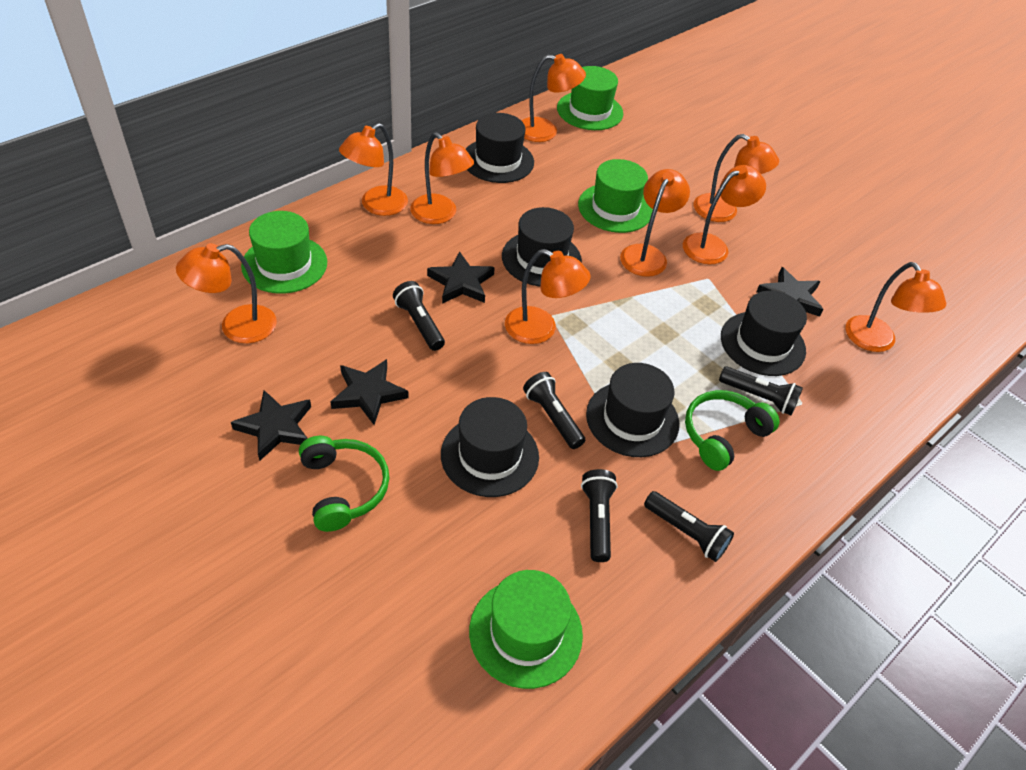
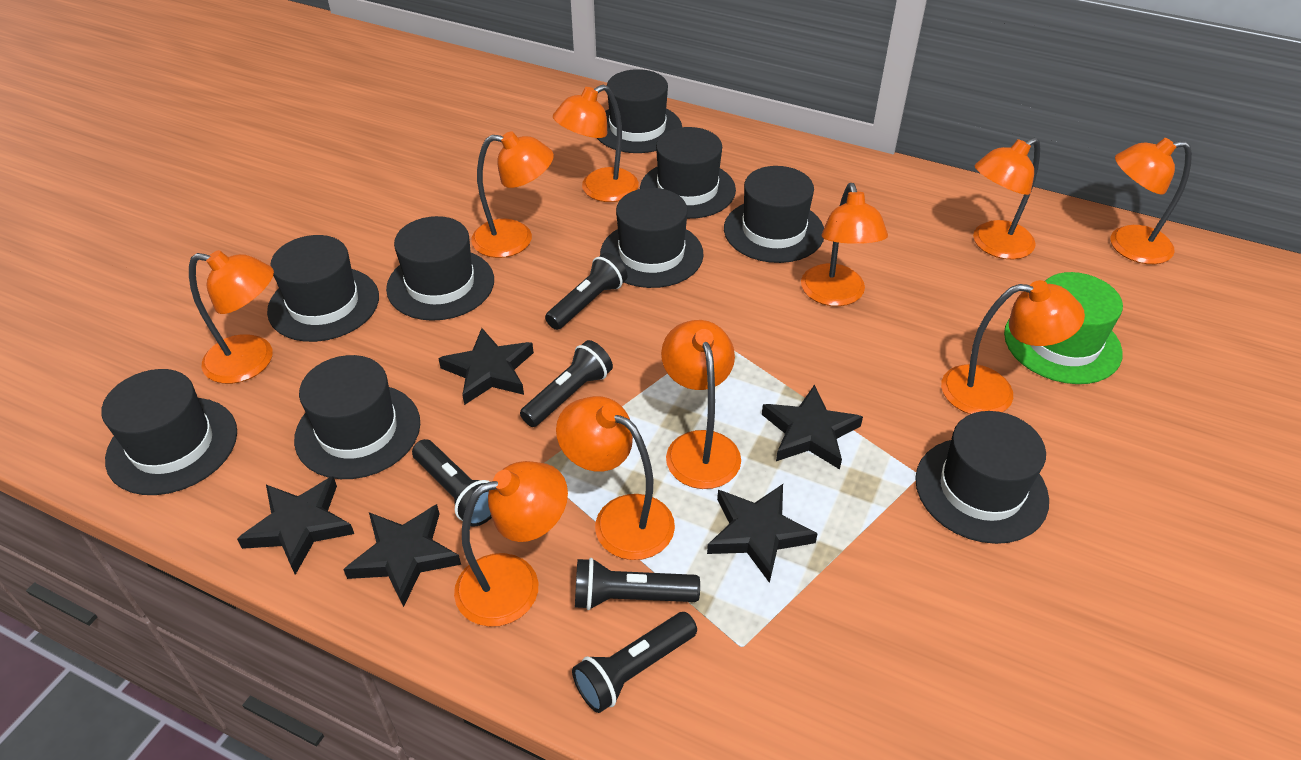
black hat: [441,397,539,497] [466,113,534,183] [502,207,582,286] [586,363,679,457] [721,291,807,376] = 5 -> [101,369,237,495] [267,235,379,342] [294,355,420,479] [386,216,494,321] [597,69,682,153] [600,188,704,288] [640,127,736,219] [724,166,824,263] [915,411,1049,544] = 9
black star: [231,390,311,461] [330,359,409,425] [427,251,495,304] [756,267,824,317] = 4 -> [237,476,354,575] [343,504,461,607] [438,328,534,405] [707,484,818,583] [762,384,863,470] = 5
green hat: [241,211,327,294] [469,570,583,689] [557,66,623,130] [578,159,653,233] = 4 -> [1004,272,1123,384] = 1
green headphones: [299,436,389,532] [685,390,779,471] = 2 -> none = 0
orange lamp: [176,243,277,343] [339,123,408,216] [410,132,474,224] [505,249,591,344] [522,54,586,142] [620,169,690,277] [683,165,766,264] [694,134,779,222] [845,262,946,352] = 9 -> [189,250,274,384] [454,461,568,627] [471,131,554,258] [553,85,639,202] [556,396,675,560] [661,320,741,489] [801,183,888,306] [941,280,1085,414] [973,138,1040,260] [1111,138,1192,264] = 10

